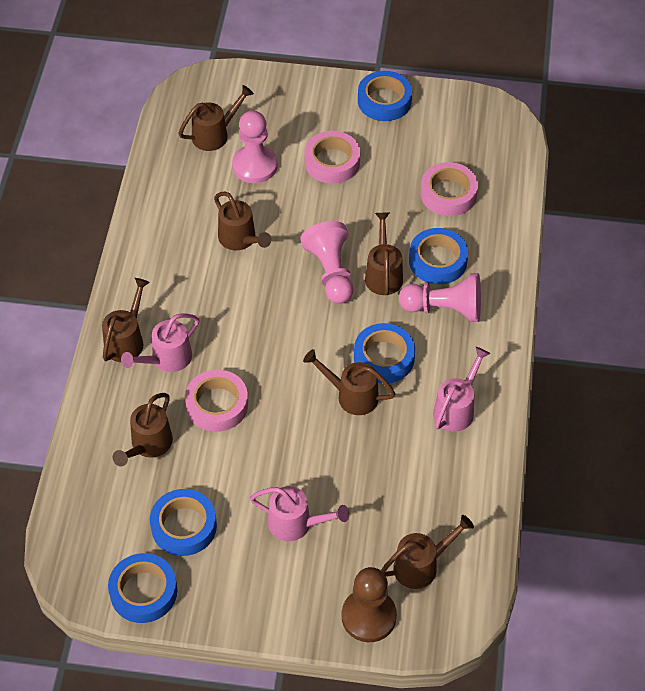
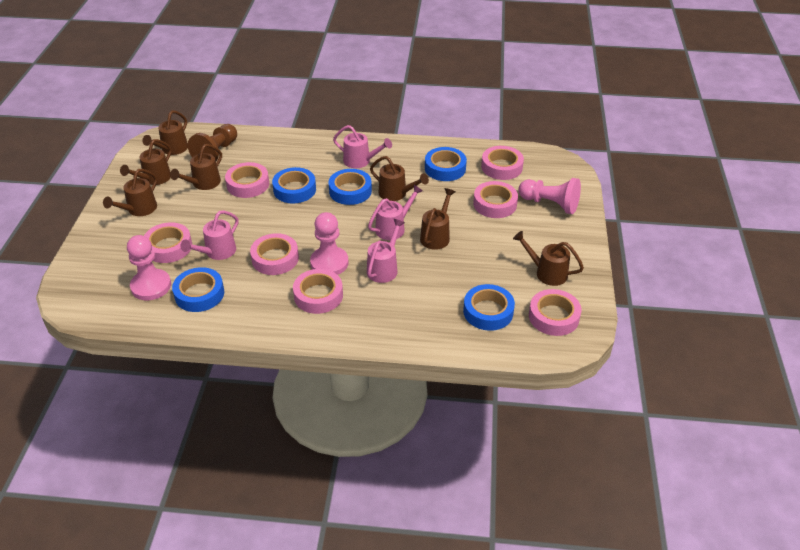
pink tape: [185,370,248,432] [304,131,360,184] [420,162,478,216] = 3 -> [144,222,192,263] [225,162,269,198] [250,233,299,275] [293,269,343,314] [473,181,518,218] [481,146,524,180] [529,289,582,336] = 7
pink watering can: [121,313,199,372] [250,486,349,541] [433,347,490,432] = 3 -> [180,210,239,260] [333,125,392,168] [367,219,405,283] [368,185,423,240] = 4

